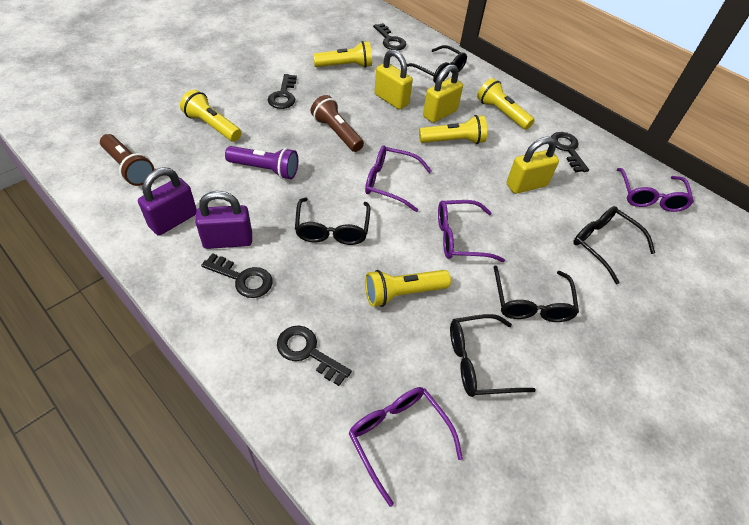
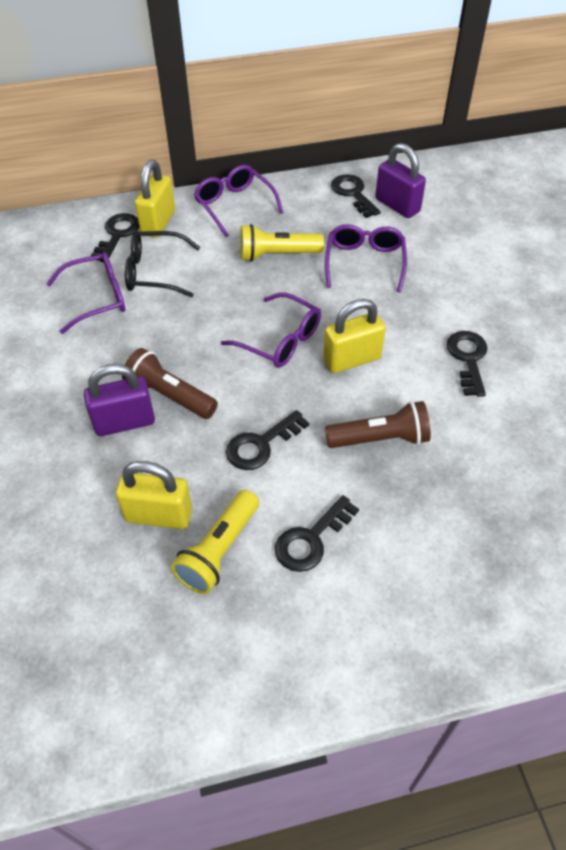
black glasses: [295,198,371,245] [407,45,467,83] [450,314,536,397] [494,266,579,322] [573,206,655,284] = 5 -> [125,230,200,297] = 1
purple flashlight: [225,146,298,179] = 1 -> none = 0
yellow flashlight: [180,89,241,142] [313,41,372,68] [365,270,451,307] [419,115,487,144] [477,78,535,130] = 5 -> [171,490,259,594] [240,224,324,262] = 2

